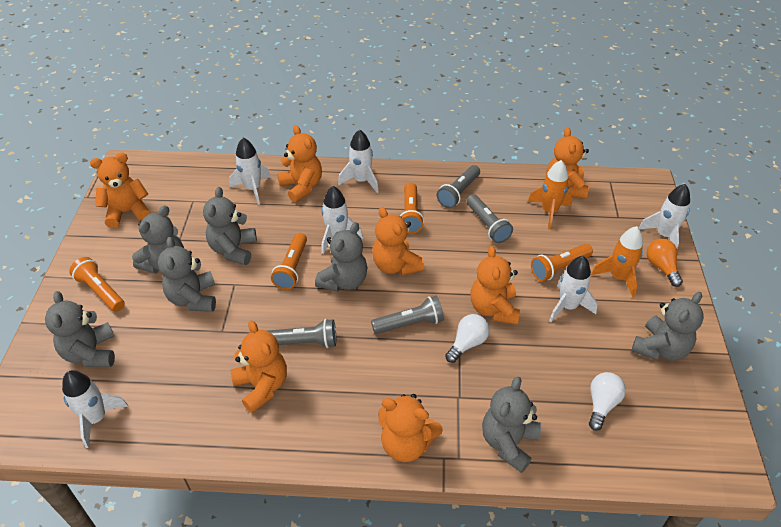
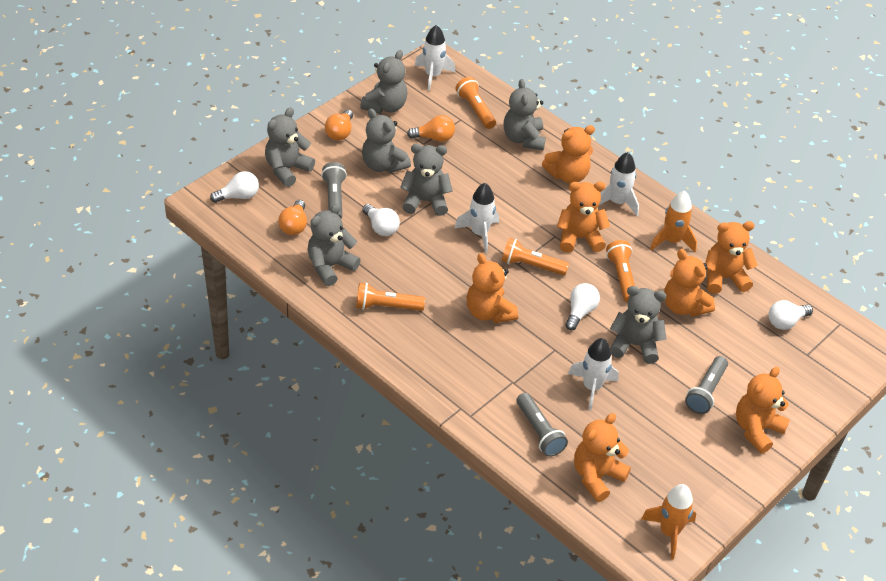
grey flashlight: [268,319,336,348] [371,296,444,334] [437,165,480,208] [466,194,513,243] = 4 -> [321,162,347,219] [517,393,568,457] [685,356,728,414] = 3
orange light bulb: [647,238,683,287] = 1 -> [278,200,307,235] [325,110,353,141] [407,115,455,142] = 3
white light bulb: [445,314,490,363] [589,372,626,431] = 2 -> [210,171,259,203] [362,204,400,236] [565,283,600,330] [768,300,813,330] = 4
white rocket: [62,370,128,448] [229,138,271,205] [322,186,363,254] [338,129,379,193] [549,256,598,322] [639,184,690,248] = 6 -> [415,25,455,91] [455,183,499,253] [568,338,619,410] [599,152,639,216] = 4

